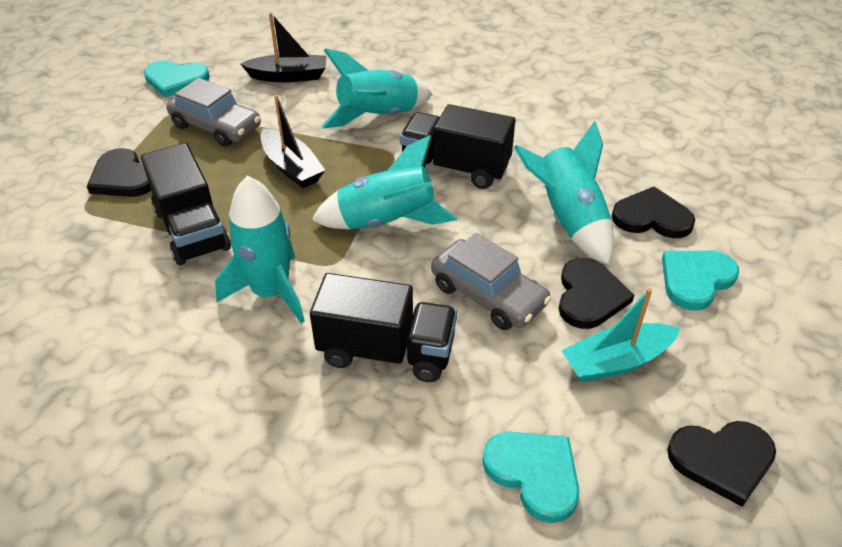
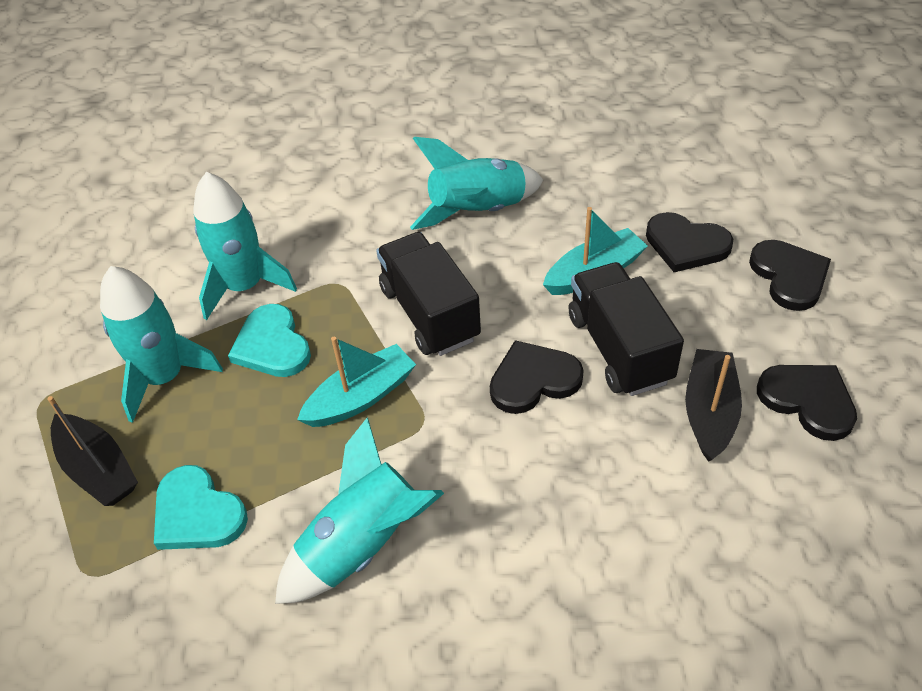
black truck: [141,143,231,265] [310,273,457,382] [400,104,515,189] = 3 -> [376,232,481,356] [569,262,684,396] = 2
grey car: [167,78,261,147] [431,233,551,330] = 2 -> none = 0
turquoise boat: [561,288,680,382] = 1 -> [297,337,416,427] [543,207,648,295] = 2
turquoise heart: [144,60,210,97] [482,432,580,523] [662,251,739,311] = 3 -> [154,465,248,550] [228,304,311,377] = 2

